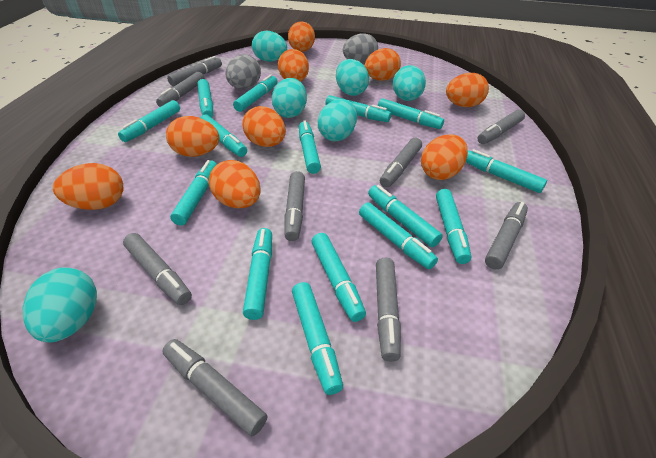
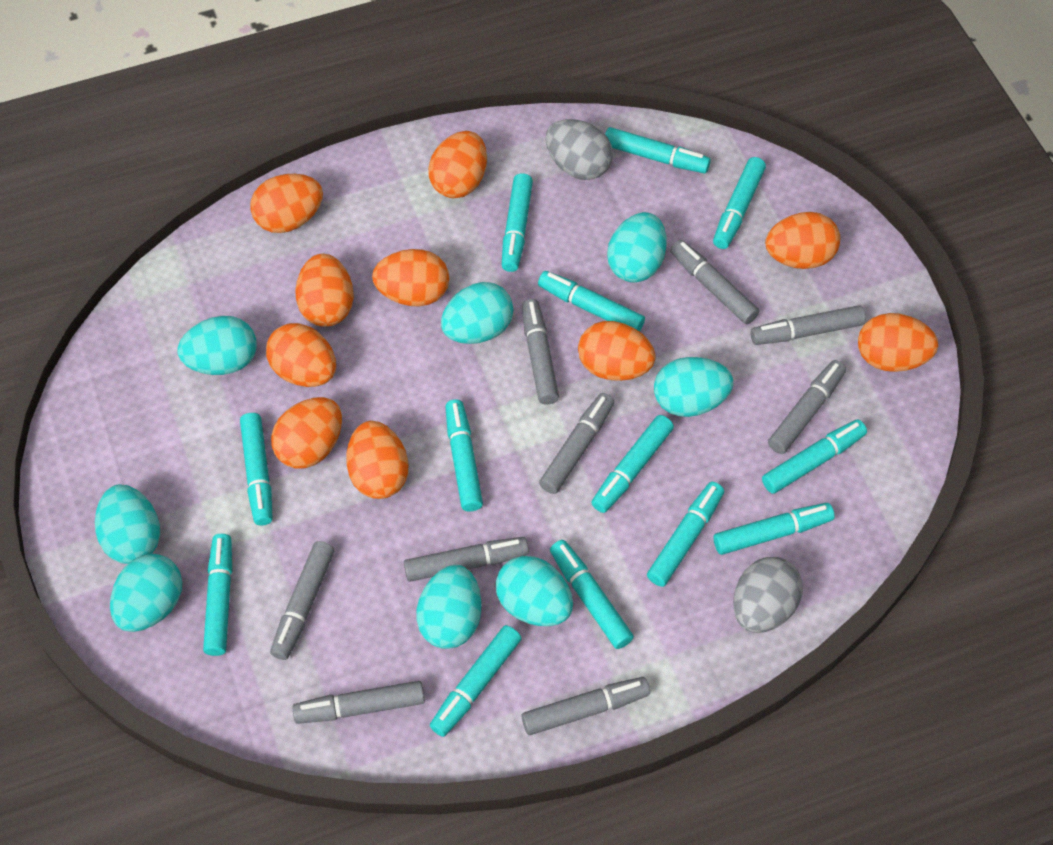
orange egg: [53,163,123,210] [166,116,219,157] [209,160,261,208] [242,106,286,147] [278,49,309,82] [288,21,315,52] [365,48,401,81] [421,134,468,180] [446,73,489,107] = 9 -> [250,174,323,233] [266,323,336,387] [271,397,342,469] [295,254,354,327] [346,421,408,499] [372,249,449,306] [428,131,487,198] [578,321,656,381] [765,212,840,269] [858,313,938,372] = 10
turquoise egg: [23,268,97,342] [252,31,287,62] [272,78,307,118] [318,99,357,142] [336,59,369,96] [393,65,426,101] = 6 -> [95,485,160,564] [110,554,182,632] [178,316,257,375] [416,565,482,649] [441,282,513,344] [496,556,573,626] [607,212,666,283] [654,357,733,417] = 8
turquoise marker: [118,100,180,142] [170,160,217,225] [197,79,213,118] [200,114,247,157] [233,74,277,112] [243,228,272,320] [292,282,343,395] [299,121,321,174] [311,233,366,322] [325,95,391,122] [359,202,438,269] [368,185,443,247] [378,98,444,129] [436,189,471,264] [466,149,547,193] = 15 -> [203,534,232,656] [240,413,272,526] [430,625,522,737] [445,399,483,511] [502,173,533,272] [538,271,645,332] [550,540,634,649] [591,415,674,513] [605,127,711,173] [647,482,724,587] [713,157,766,249] [714,503,835,555] [762,419,867,494] = 13

